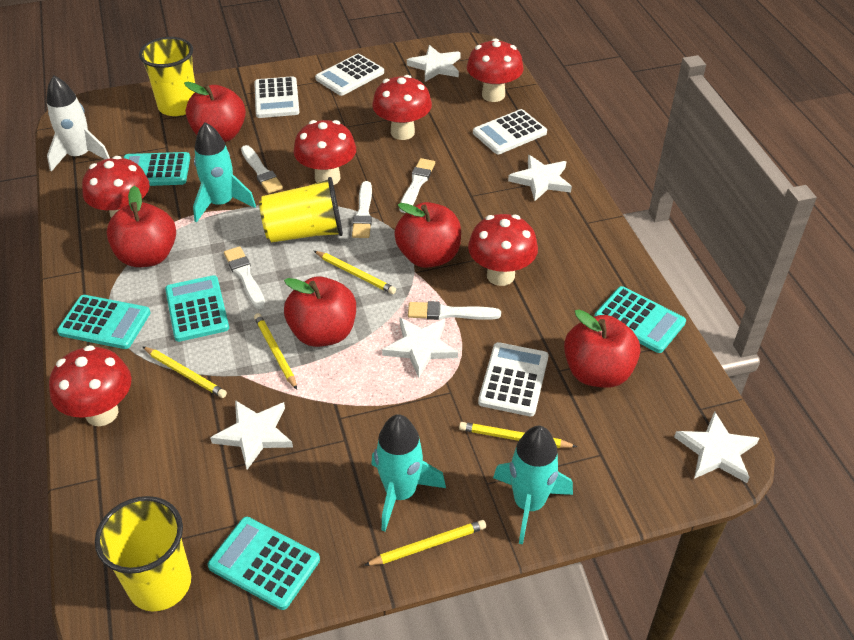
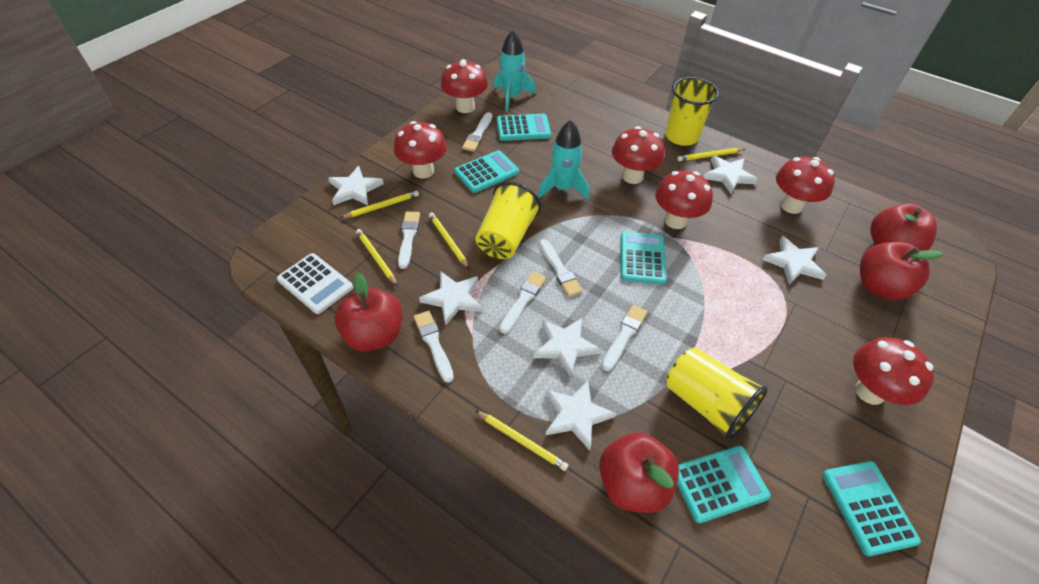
red apple: [107,186,176,267] [184,82,246,142] [284,276,356,347] [394,202,461,268] [564,309,640,388] = 5 -> [335,273,402,351] [599,432,679,513] [860,242,943,300] [870,203,937,251] = 4
turquoise rocket: [193,122,256,223] [371,414,446,531] [493,426,573,544] = 3 -> [494,30,536,112] [538,120,589,200] = 2
white brush: [224,246,266,309] [241,145,283,194] [352,181,372,238] [399,158,435,213] [408,301,501,320] = 5 -> [398,211,420,269] [414,311,454,383] [462,112,492,152] [499,271,546,334] [539,239,583,297] [602,305,647,371] = 6
white calculator: [254,76,300,118] [315,54,384,96] [473,109,547,154] [478,342,549,416] = 4 -> [277,253,353,314] = 1
white rocket: [47,75,110,172] = 1 -> none = 0
white star: [210,400,293,470] [382,317,458,378] [407,45,461,82] [508,155,572,201] [674,411,759,483] = 5 -> [328,166,384,206] [419,271,482,326] [533,318,601,377] [546,380,616,451] [704,155,758,194] [762,236,826,284] = 6

